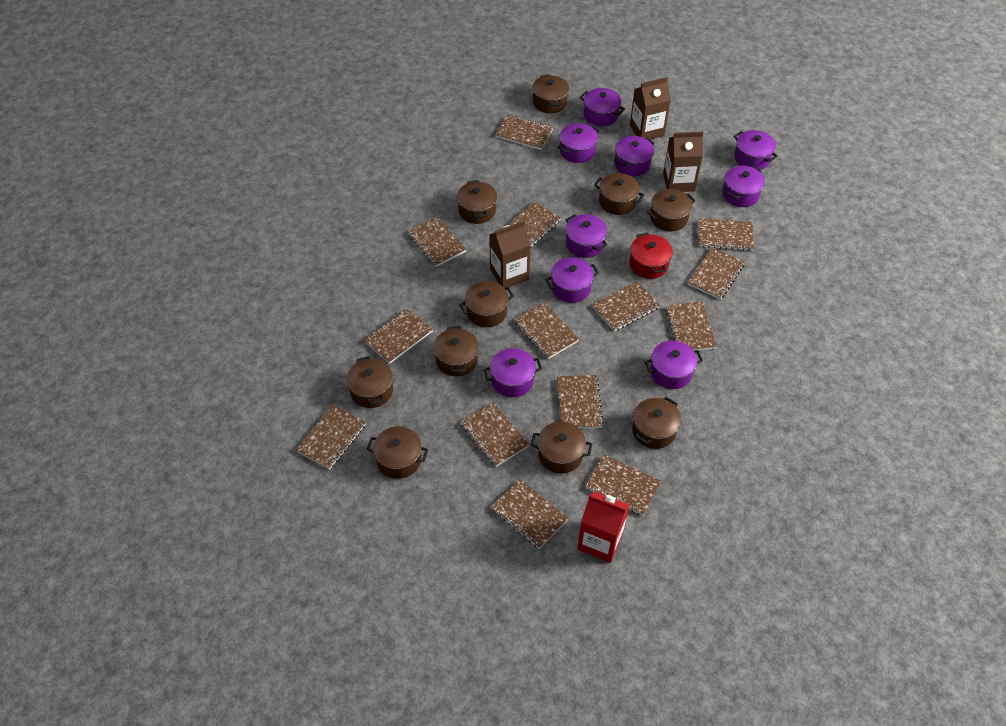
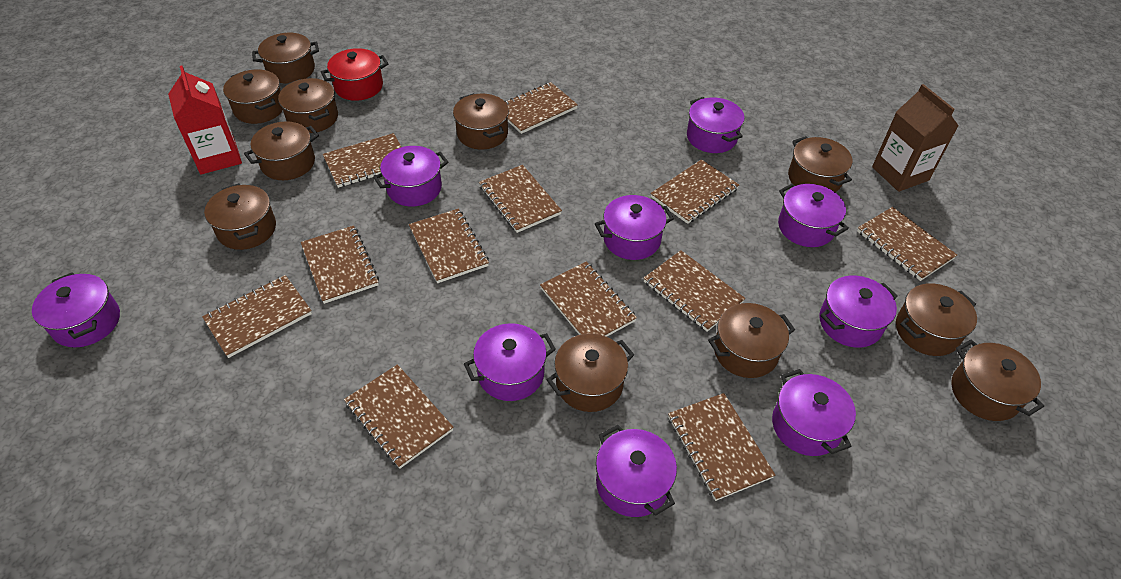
brown carton: [489,221,531,288] [630,77,671,140] [663,131,704,192] = 3 -> [872,84,959,192] = 1
brown notebook: [296,405,366,470] [364,308,433,364] [407,217,467,267] [460,402,529,467] [491,479,568,549] [495,114,553,150] [508,202,561,249] [514,302,579,359] [557,375,604,428] [585,454,661,516] [592,281,660,331] [665,301,717,350] [688,247,745,300] [698,218,754,251] = 14 -> [202,275,312,358] [301,225,379,304] [323,133,401,188] [344,364,454,469] [409,208,489,283] [479,165,562,233] [505,82,578,134] [540,262,637,337] [644,250,745,332] [650,159,739,224] [668,393,775,501] [857,207,957,281] = 12
brown pot: [346,356,393,408] [367,426,428,479] [433,326,479,376] [457,180,497,224] [459,281,514,327] [531,422,592,474] [532,75,569,113] [594,173,644,215] [632,397,681,449] [647,189,695,231] = 10 -> [204,183,276,250] [223,69,283,124] [244,121,319,180] [252,33,319,83] [278,78,338,133] [453,93,509,149] [547,333,634,412] [708,303,795,378] [788,136,852,192] [896,283,977,356] [951,340,1044,421] = 11

